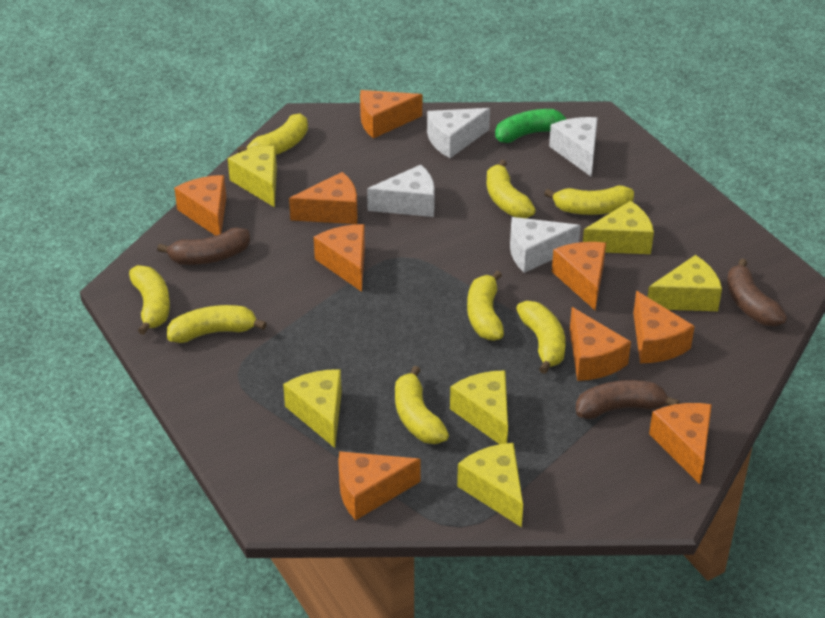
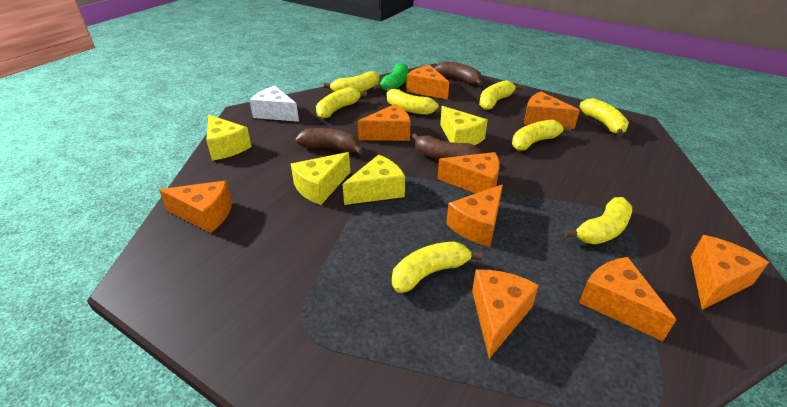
white cheese: [367,165,435,217] [427,108,490,158] [510,217,581,273] [549,117,598,177] = 4 -> [249,86,299,122] = 1
yellow cheese: [228,146,277,207] [283,369,342,448] [450,370,508,444] [457,443,523,527] [583,201,654,254] [648,255,722,311] = 6 -> [206,115,252,161] [291,152,350,205] [342,154,405,205] [440,106,488,145] = 4

